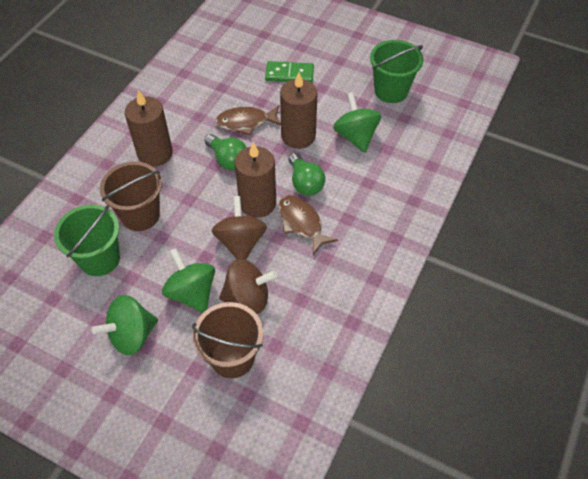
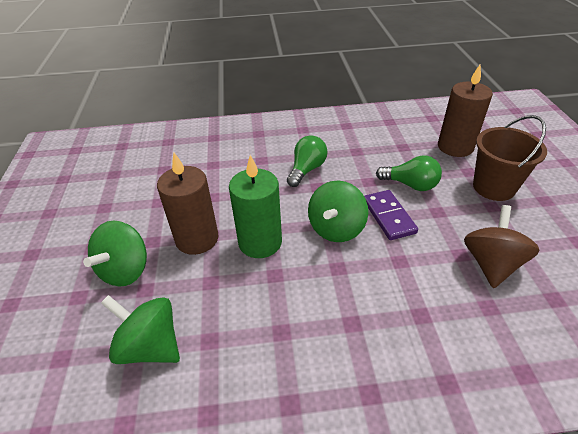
brown bucket: [100,161,162,231] [192,302,264,378] = 2 -> [473,115,547,201] = 1
brown candle: [125,90,173,167] [235,142,276,218] [280,72,318,149] = 3 -> [157,153,218,255] [438,65,493,157] = 2
brown fish: [215,105,281,136] [279,195,338,255] = 2 -> none = 0
brown spinning top: [212,196,267,260] [219,259,278,314] = 2 -> [464,205,539,288] = 1
green bucket: [54,205,120,276] [370,40,424,103] = 2 -> none = 0
green candle: none = 0 -> [229,155,282,258] = 1
green domino: [265,61,314,83] = 1 -> none = 0
purple domino: none = 0 -> [364,190,418,240] = 1

